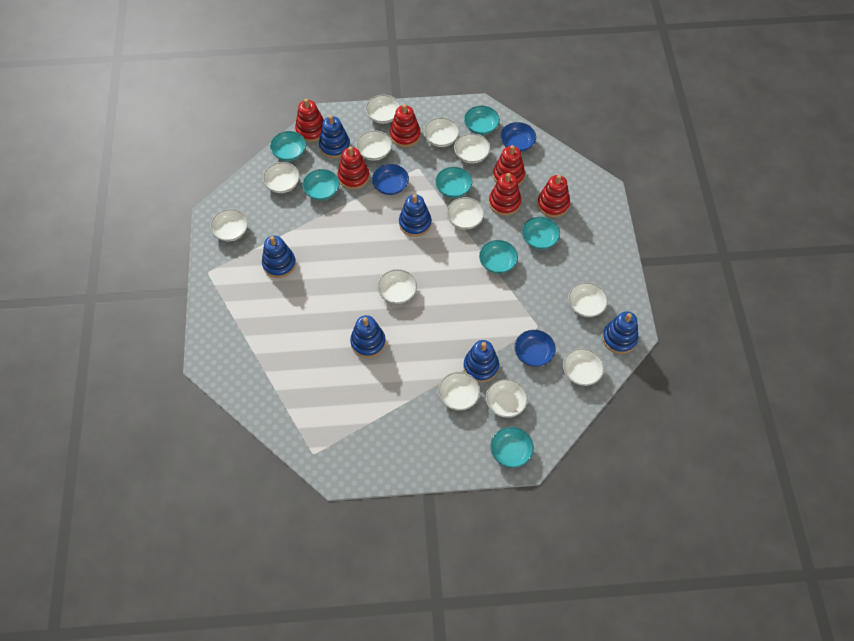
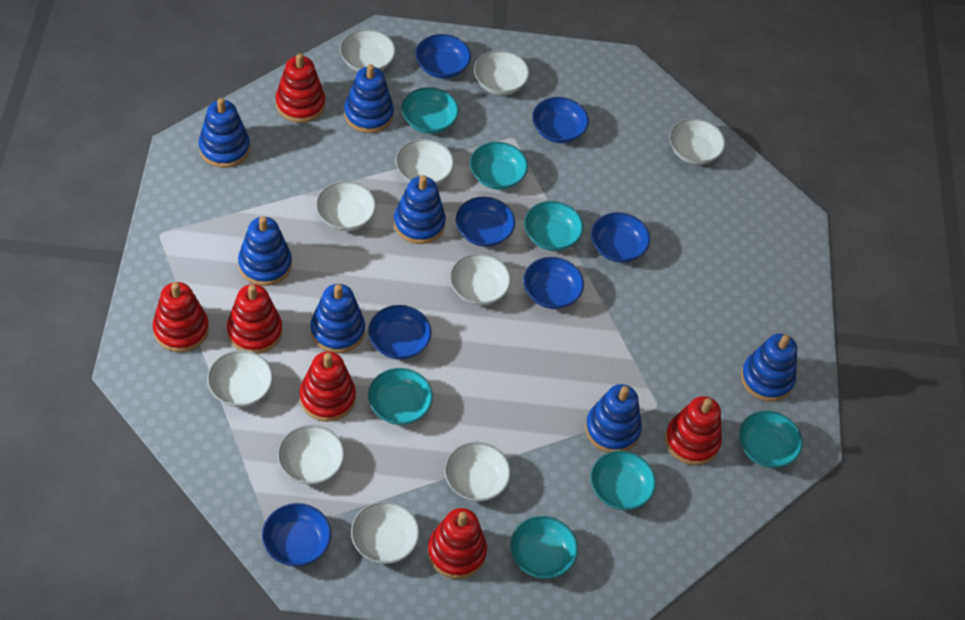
blue bowl: [372,164,409,195] [500,122,536,152] [515,330,556,367] = 3 -> [262,503,331,567] [368,305,432,360] [415,34,471,79] [456,197,515,247] [523,257,584,309] [532,97,589,143] [591,212,650,263] = 7
blue stacking toy: [262,235,296,278] [319,115,350,158] [350,315,386,358] [399,194,431,237] [463,340,499,382] [602,311,639,354] = 6 -> [198,98,250,168] [238,216,292,286] [310,284,365,353] [344,64,394,133] [394,175,446,244] [585,384,642,453] [741,334,797,402] = 7
white bowl: [210,209,248,242] [263,162,300,193] [356,130,392,161] [365,95,400,124] [378,269,417,304] [424,117,459,147] [438,372,480,411] [447,197,484,230] [454,133,490,164] [486,379,528,418] [563,348,604,386] [568,282,608,317] = 12 -> [207,350,273,407] [277,425,345,485] [316,181,376,231] [340,29,396,72] [351,501,420,564] [396,139,454,185] [444,442,511,502] [450,253,511,305] [474,50,529,95] [669,118,726,165] = 10

